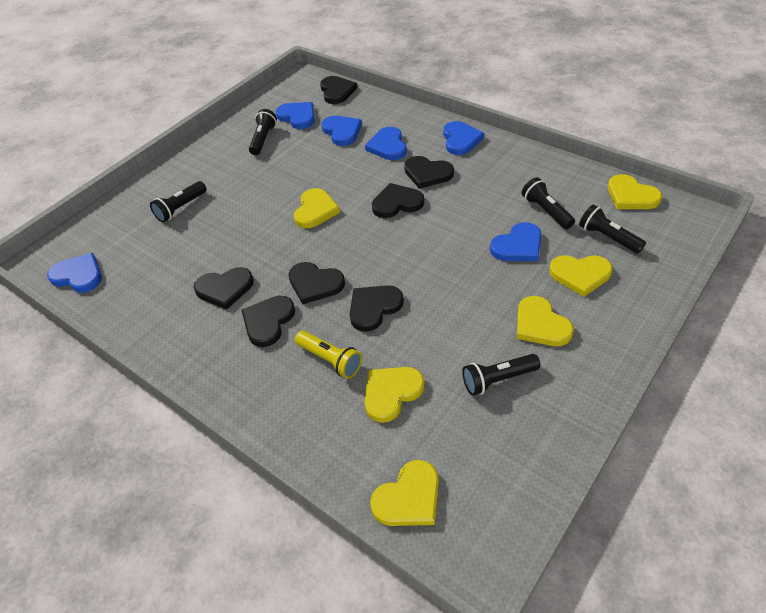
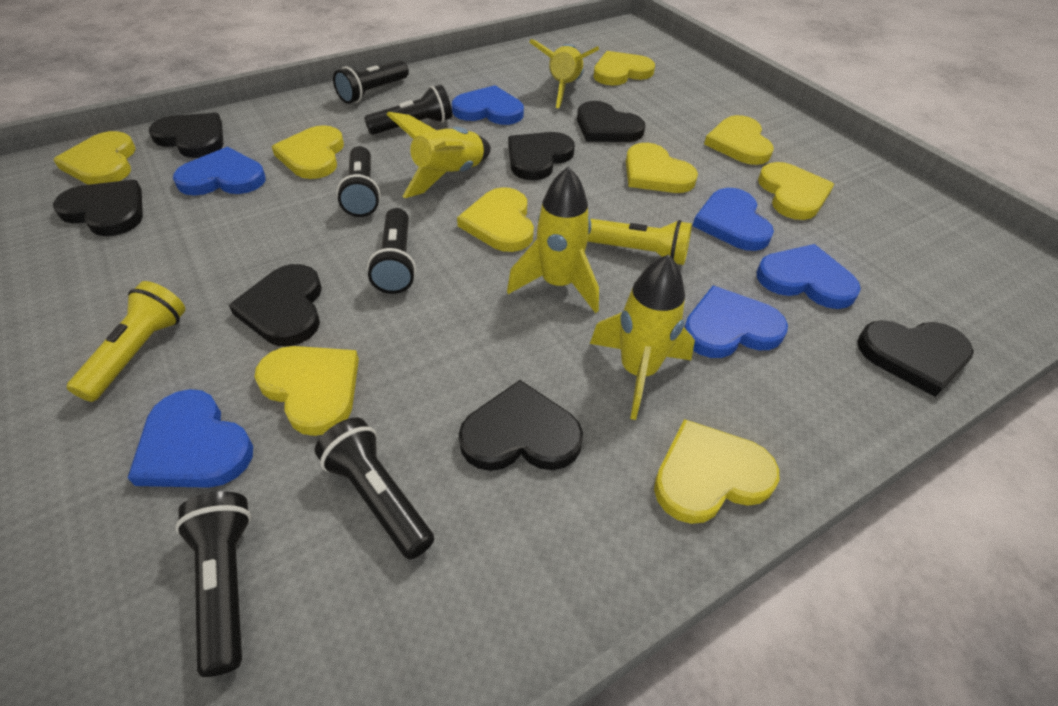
black flashlight: [150,181,207,223] [249,109,277,155] [462,354,540,396] [522,177,575,229] [579,204,646,254] = 5 -> [175,491,252,677] [315,418,434,559] [333,60,409,104] [336,146,381,217] [364,85,452,135] [367,208,416,294] = 6
yellow flashlight: [295,331,362,379] = 1 -> [67,281,185,402] [588,219,692,265] = 2
yellow heart: [294,188,340,228] [364,367,425,423] [370,460,439,526] [517,296,574,346] [549,255,613,297] [608,174,662,209] = 6 -> [53,131,136,185] [254,346,359,436] [272,125,344,179] [457,187,534,252] [593,51,655,86] [626,143,698,193] [654,419,779,524] [704,115,774,165] [758,162,834,220] = 9
yellow rocket: none = 0 -> [386,112,491,198] [507,166,599,313] [529,39,599,108] [590,254,695,420] = 4

